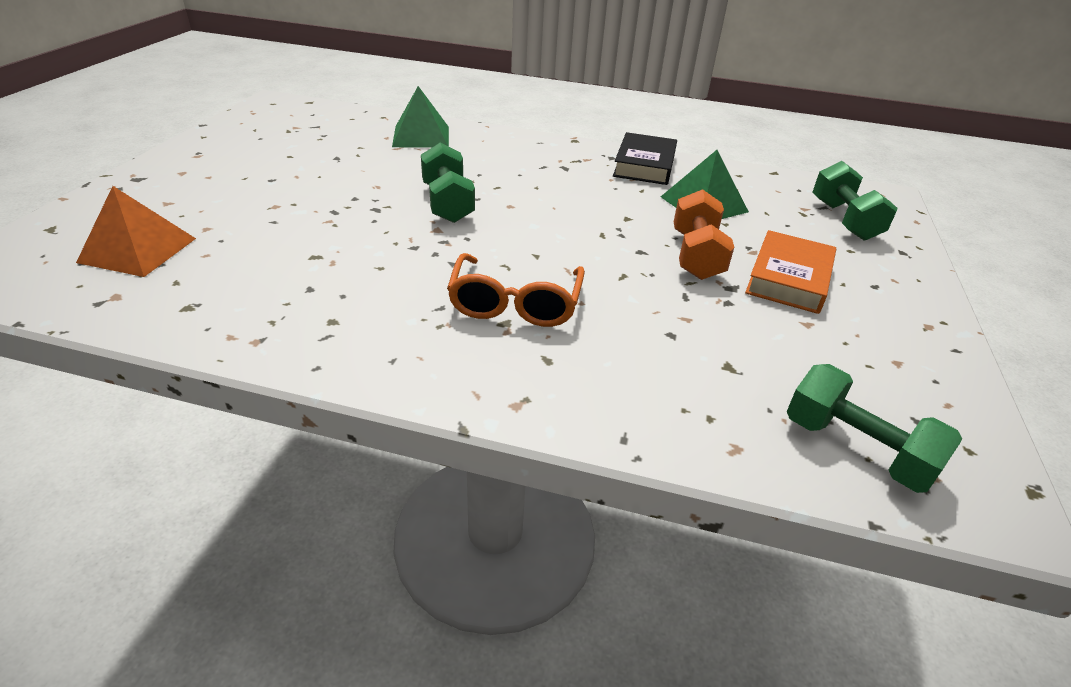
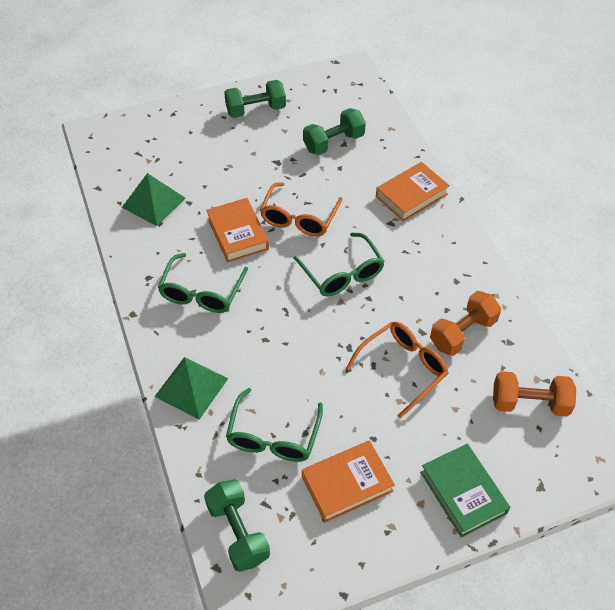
black book: [613,132,677,185] = 1 -> none = 0
green book: none = 0 -> [420,444,510,538] = 1
green glasses: none = 0 -> [158,253,248,313] [226,388,323,462] [293,233,385,296] = 3
orange book: [745,230,836,314] = 1 -> [206,198,269,263] [302,440,395,523] [376,162,450,221] = 3
orange dumbbell: [674,189,734,280] = 1 -> [430,291,501,356] [493,371,576,416] = 2
orange glasses: [447,253,585,327] = 1 -> [260,182,342,236] [346,321,449,418] = 2
orange pyramid: [76,186,196,277] = 1 -> none = 0

